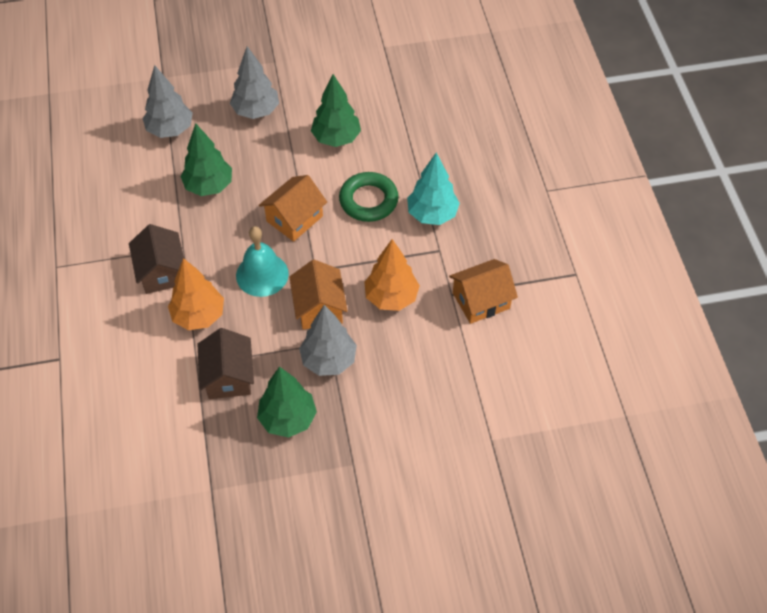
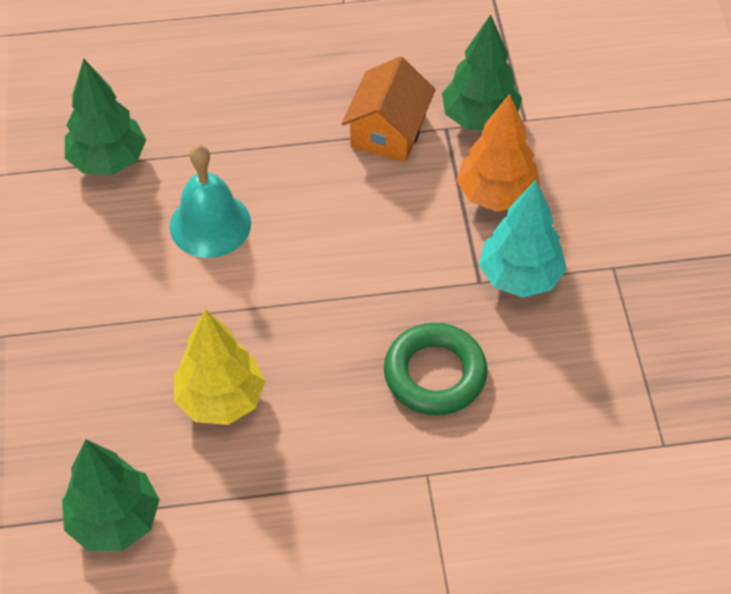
brown house: [129,224,184,294] [197,328,254,399] = 2 -> none = 0
grey tree: [142,65,193,138] [230,46,279,119] [299,305,357,376] = 3 -> none = 0
orange house: [259,175,327,242] [289,260,348,329] [449,259,518,324] = 3 -> [342,56,436,162] = 1
orange tree: [168,258,224,330] [364,239,420,311] = 2 -> [457,94,541,212] = 1
yellow tree: none = 0 -> [174,309,265,425] = 1

